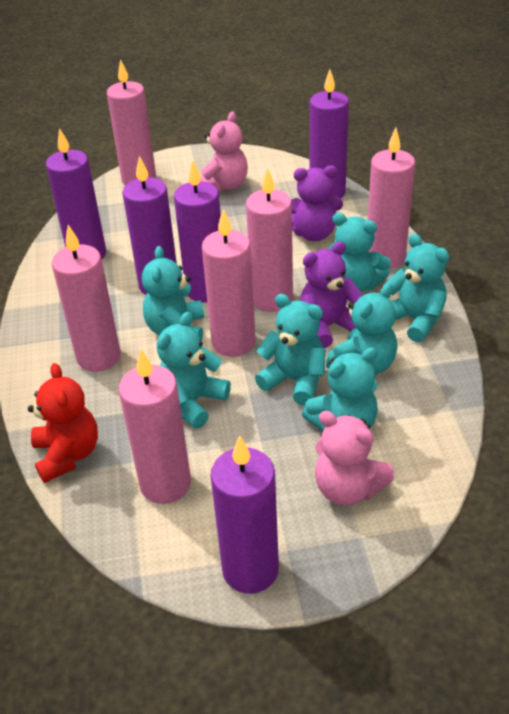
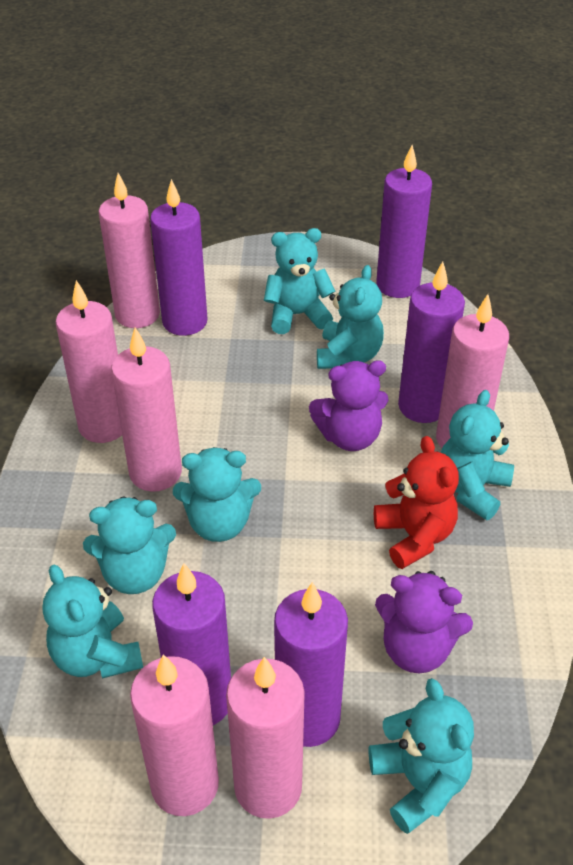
pink teddy bear: [200,111,248,193] [315,411,394,505] = 2 -> none = 0

